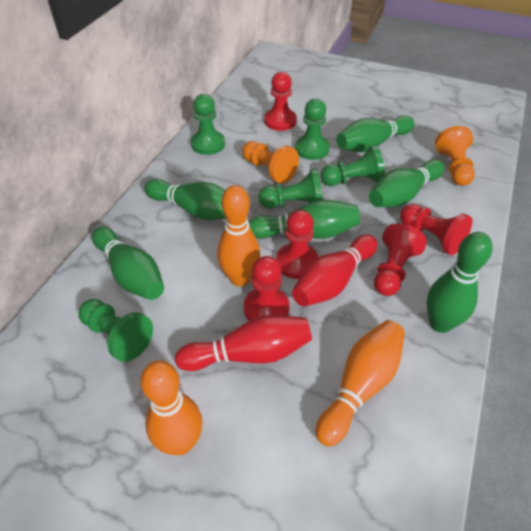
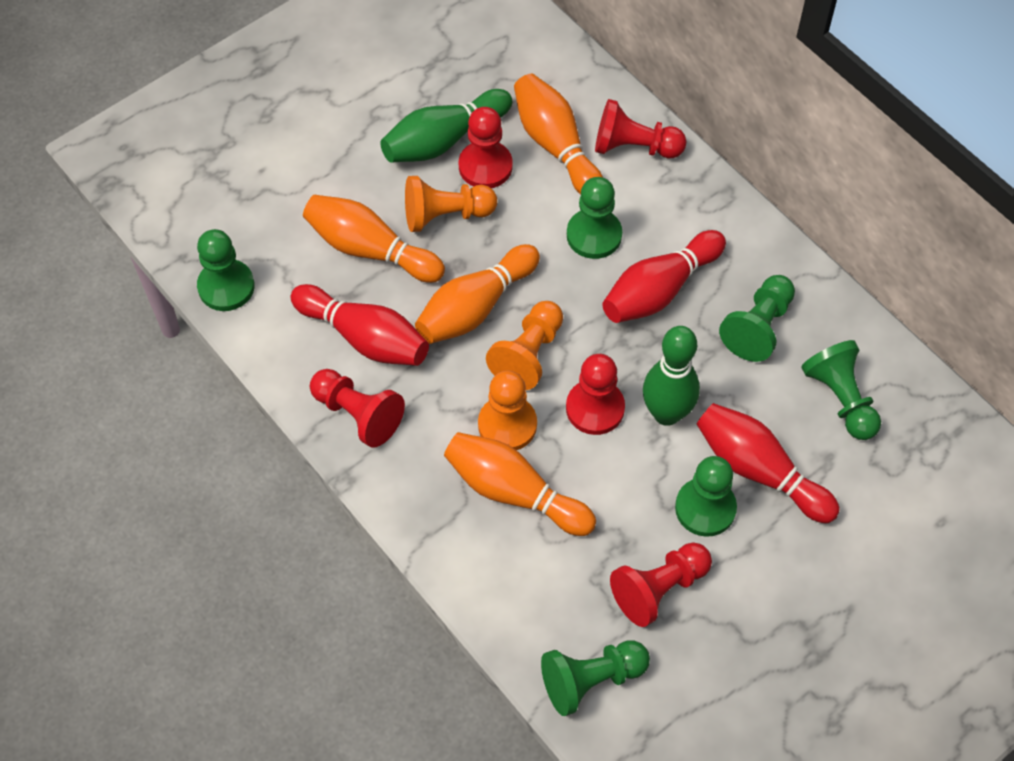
green bowling pin: [92,227,164,300] [144,179,226,220] [249,200,360,239] [336,115,415,152] [369,159,445,207] [427,232,493,333] = 6 -> [380,89,512,163] [643,326,700,426] = 2
green pawn: [78,299,153,362] [191,94,225,155] [259,168,323,209] [295,99,330,160] [321,145,385,186] = 5 -> [197,229,255,311] [541,640,650,716] [567,177,622,259] [675,456,737,537] [719,275,795,362] [802,340,881,440] = 6
orange bowling pin: [140,360,202,455] [217,185,260,287] [316,320,405,447] = 3 -> [303,195,445,283] [415,244,540,344] [444,432,596,536] [514,74,603,195] = 4
orange pawn: [242,141,299,184] [435,126,475,186] = 2 -> [405,176,497,232] [478,371,537,450] [486,301,563,390] = 3
red bowling pin: [175,315,312,371] [292,234,377,307] = 2 -> [291,284,429,366] [602,230,726,323] [697,403,840,523] = 3

